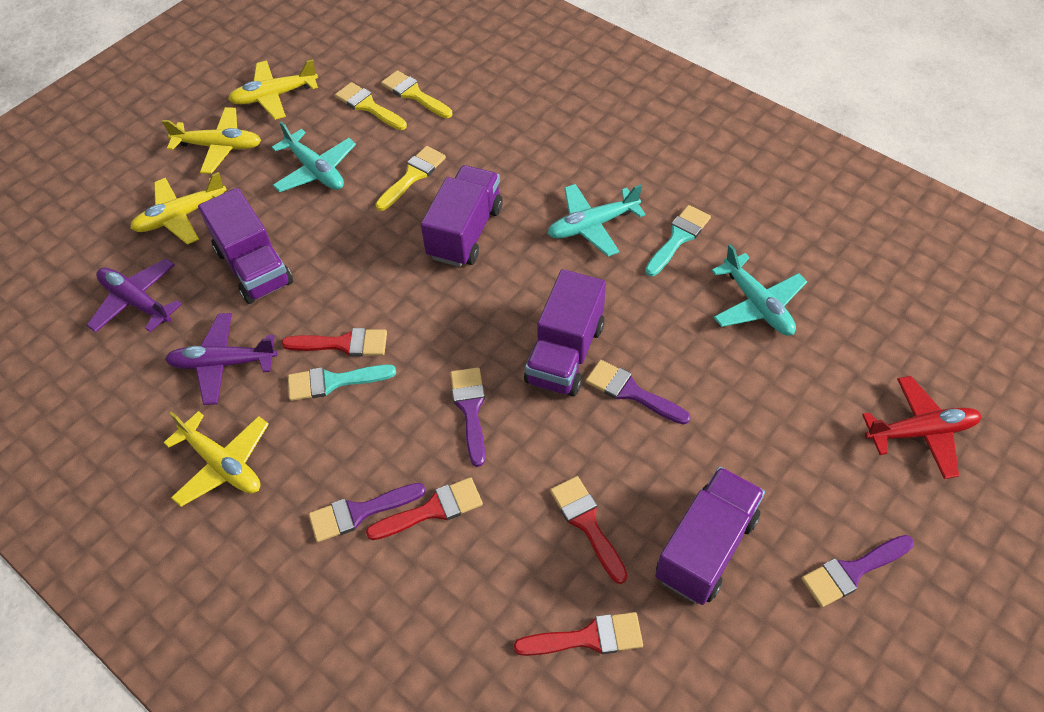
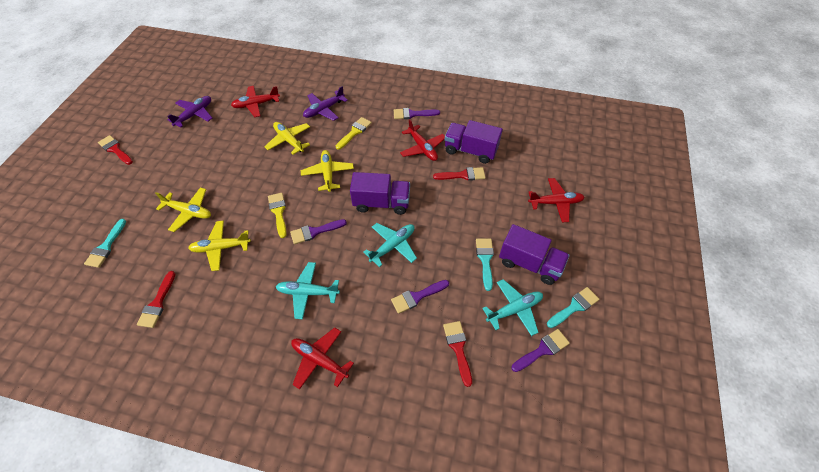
purple truck: [198,188,293,304] [421,165,502,267] [524,269,606,396] [655,467,765,605] = 4 -> [350,172,410,215] [445,120,503,164] [499,224,570,285] = 3
red plane: [862,376,982,479] = 1 -> [231,86,280,117] [291,328,354,390] [400,119,445,161] [528,178,585,222] = 4
turquoise brush: [288,365,396,401] [645,205,711,276] = 2 -> [84,219,126,268] [476,239,494,291] [547,287,599,328] = 3
yellow brush: [335,82,407,130] [376,146,446,211] [381,70,452,118] = 3 -> [268,193,287,238] [336,117,372,150] = 2

